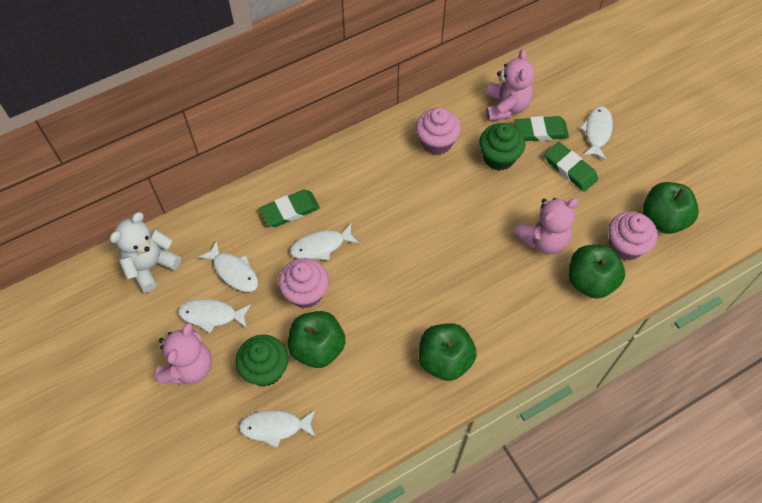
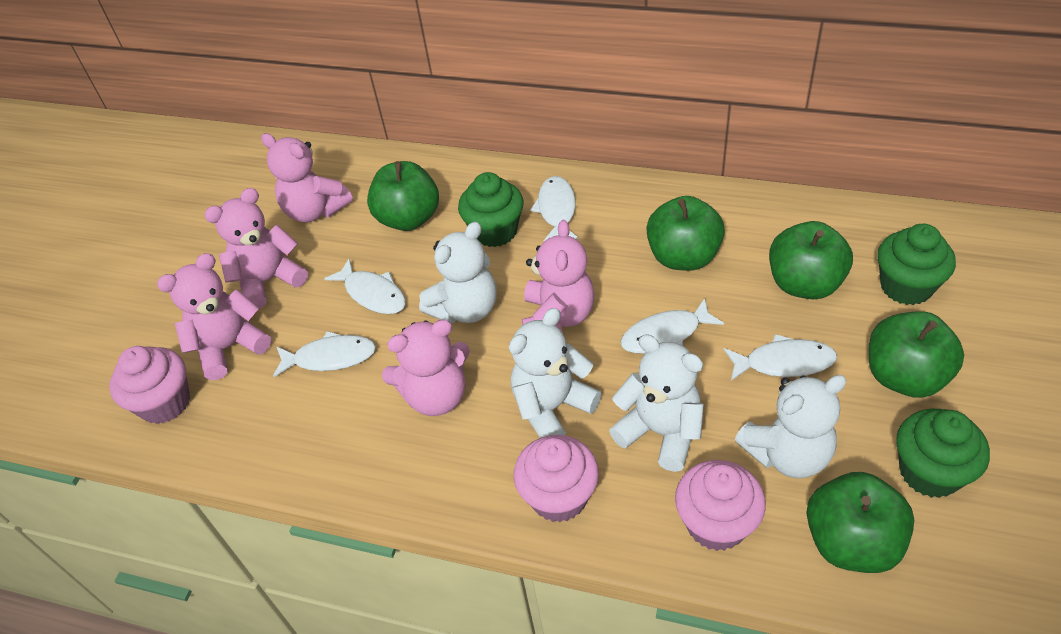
green apple: [288,311,346,368] [418,323,477,381] [568,245,625,299] [643,182,699,234] = 4 -> [367,161,439,231] [646,196,725,271] [769,221,853,299] [807,472,914,573] [869,311,964,398] = 5
green cupcake: [236,335,289,387] [479,123,525,171] = 2 -> [458,172,524,247] [877,224,956,305] [896,409,990,498] = 3
green eraser: [259,190,320,227] [514,116,569,141] [545,142,598,192] = 3 -> none = 0
pink teddy bear: [155,323,212,384] [486,49,535,121] [514,198,579,254] = 3 -> [157,253,271,380] [204,188,308,309] [261,133,353,222] [382,319,470,416] [522,220,594,331] = 5
white teddy bear: [109,212,181,293] = 1 -> [419,222,497,323] [509,308,602,438] [609,334,704,472] [735,375,846,478] = 4

